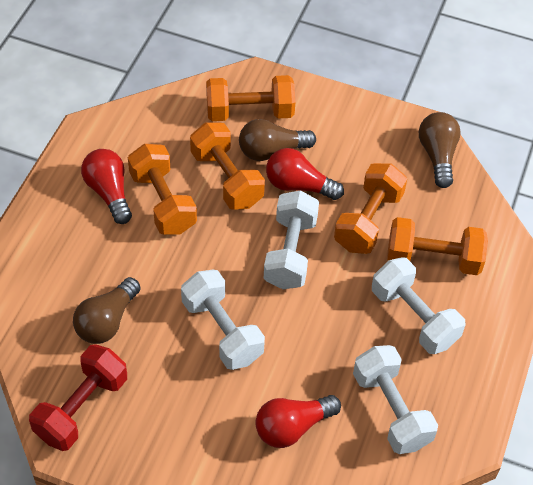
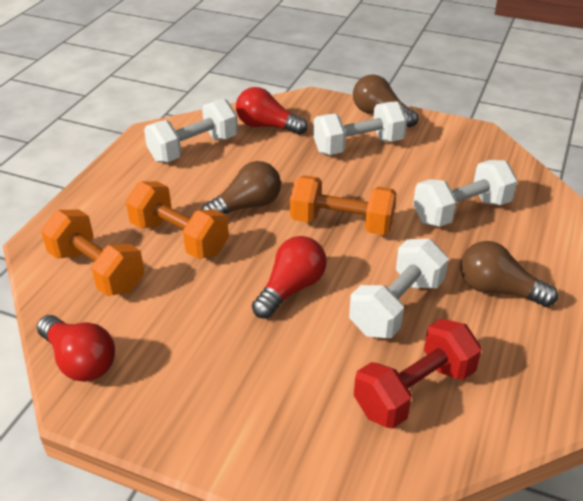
orange dumbbell: [128,144,197,235] [190,122,265,210] [206,75,295,121] [334,163,407,254] [387,217,488,275] = 5 -> [41,210,145,296] [126,181,229,259] [290,175,397,235] = 3

